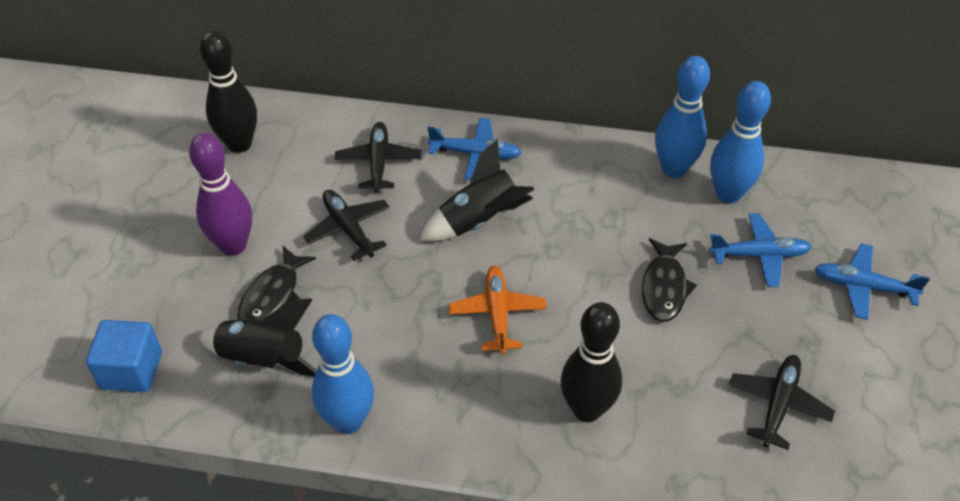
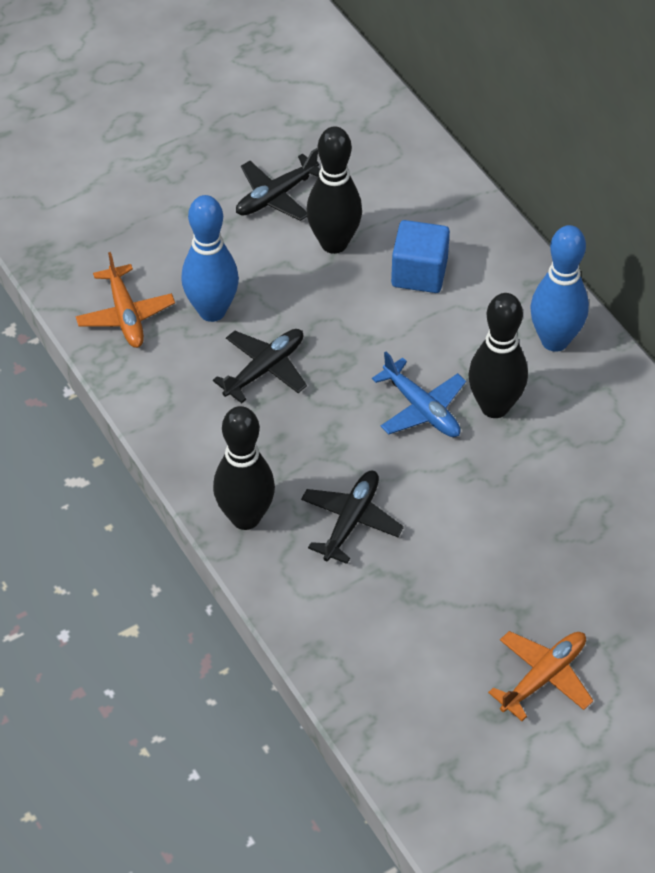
black bowling pin: [200,31,257,153] [561,302,622,422] = 2 -> [213,406,275,530] [306,127,362,254] [468,293,528,418] = 3
black fish: [238,246,316,321] [642,238,697,322] = 2 -> none = 0
black rocket: [198,299,317,377] [420,139,535,242] = 2 -> none = 0
blue bowling pin: [312,314,374,434] [655,56,710,178] [710,81,771,203] = 3 -> [181,195,239,322] [530,225,589,352] = 2
blue plane: [428,118,522,180] [709,213,812,287] [815,243,930,320] = 3 -> [372,352,466,437] = 1
orange plane: [449,266,547,354] = 1 -> [76,252,175,348] [488,631,593,721] = 2
purple bowling pin: [189,133,252,256] = 1 -> none = 0

